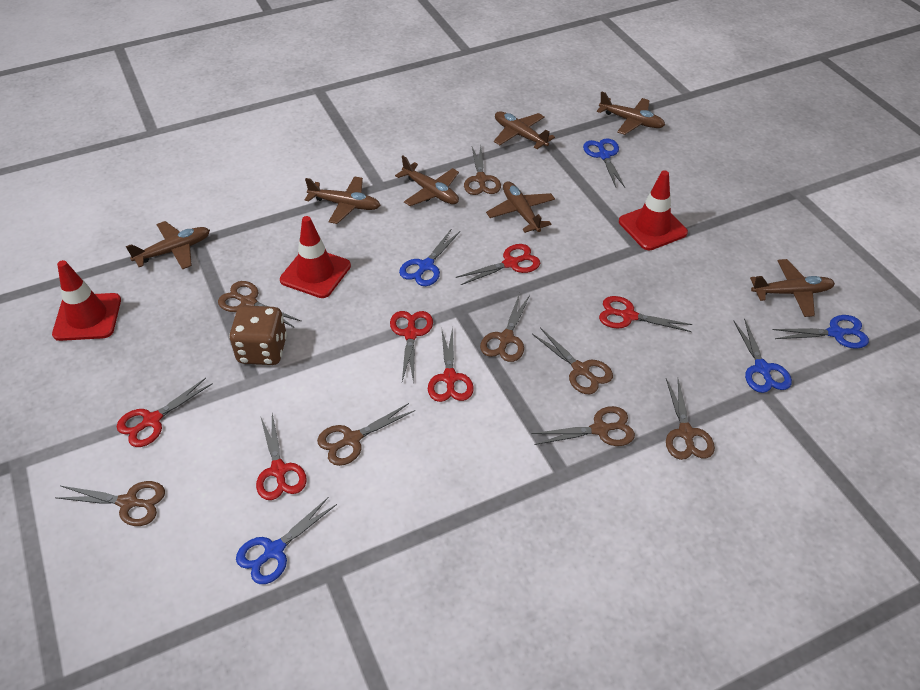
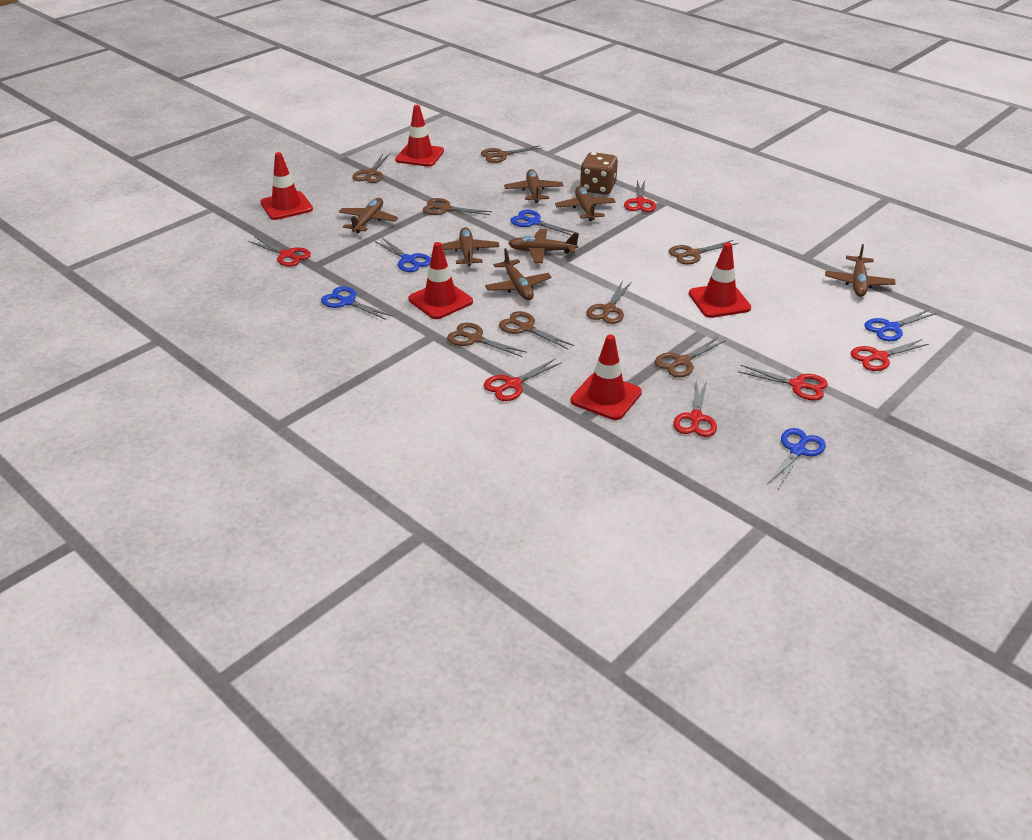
red traffic cone: [52,260,121,341] [280,216,351,298] [619,170,688,250] = 3 -> [260,152,313,220] [395,105,444,167] [408,242,473,319] [571,335,642,420] [689,243,751,318] = 5

